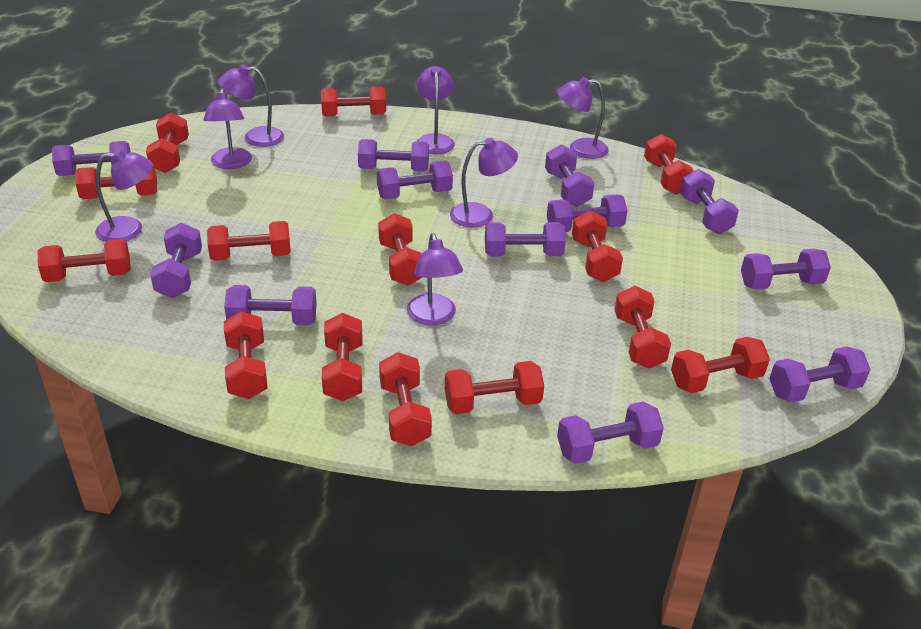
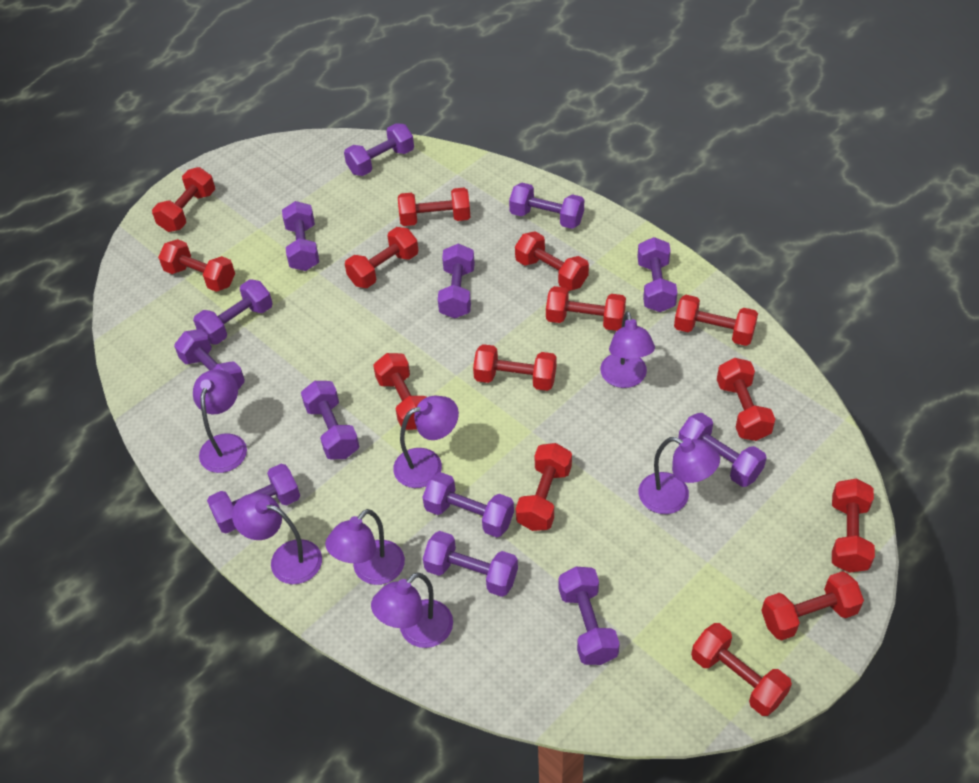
purple dumbbell: [52,141,131,176] [150,223,202,298] [224,285,317,325] [358,139,429,171] [377,161,453,199] [485,222,566,256] [545,144,594,207] [547,194,628,232] [557,401,664,464] [680,169,739,234] [741,249,831,289] [769,346,871,403] = 12 -> [174,329,245,390] [193,279,273,345] [207,464,300,534] [282,201,319,271] [301,381,359,459] [344,123,414,176] [423,472,514,537] [423,531,518,597] [438,244,475,319] [509,183,584,229] [559,567,620,665] [637,237,678,312] [678,413,767,487] = 13

